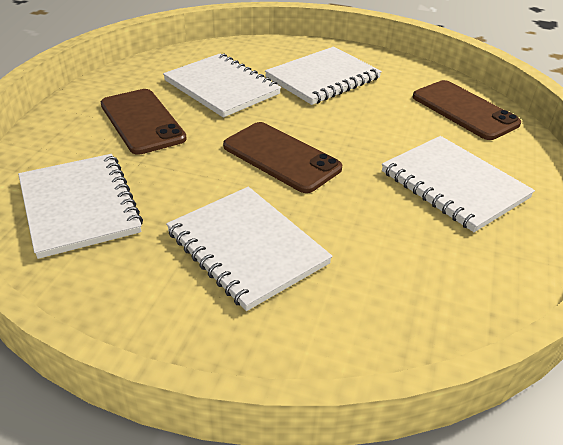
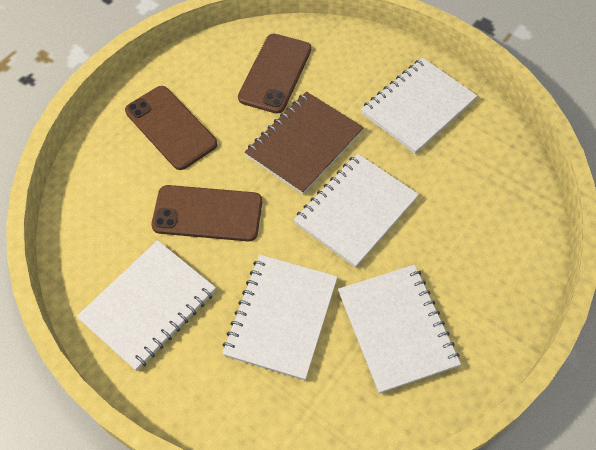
brown notebook: none = 0 -> [245,91,364,195] = 1

